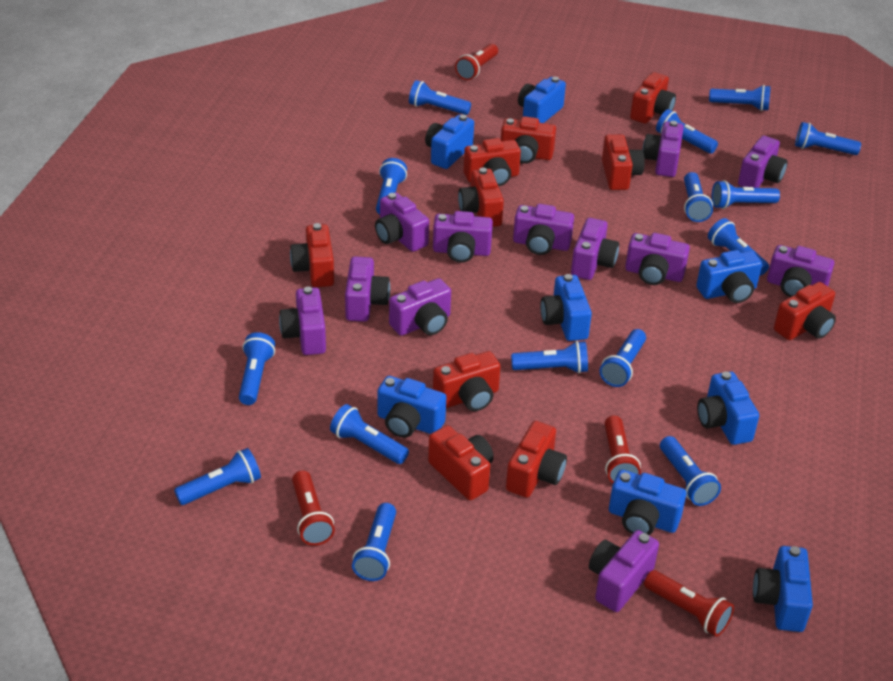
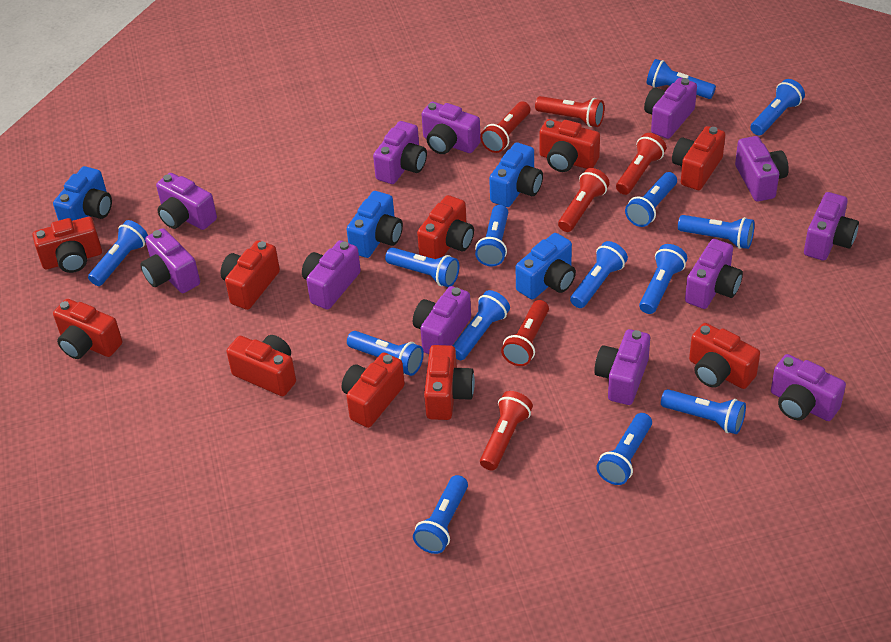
blue camera: [377,376,446,438] [425,115,474,169] [518,77,566,123] [540,274,592,341] [609,470,686,535] [696,250,762,303] [697,372,759,445] [753,546,813,632] = 8 -> [53,166,112,221] [347,191,403,258] [489,142,543,207] [516,233,576,299] = 4
blue flashlight: [174,448,261,505] [239,332,275,405] [330,404,409,464] [352,503,396,581] [376,158,407,215] [409,80,471,115] [511,341,588,373] [600,329,646,387] [656,109,718,154] [660,436,721,506] [684,172,713,222] [708,218,769,276] [709,85,771,111] [712,180,780,209] [795,122,861,155] = 15 -> [88,220,148,286] [347,331,424,376] [385,247,459,287] [413,475,468,554] [453,290,510,360] [475,205,508,266] [570,241,628,308] [596,413,652,485] [625,172,677,227] [639,244,687,314] [647,59,716,99] [661,389,746,434] [678,215,755,249] [751,79,805,135] = 14
red flashlight: [292,471,335,546] [455,44,498,80] [604,415,641,483] [644,570,734,637] = 4 -> [480,102,530,153] [480,391,533,471] [501,300,549,366] [535,96,605,127] [558,168,609,232] [616,133,666,195] = 6

